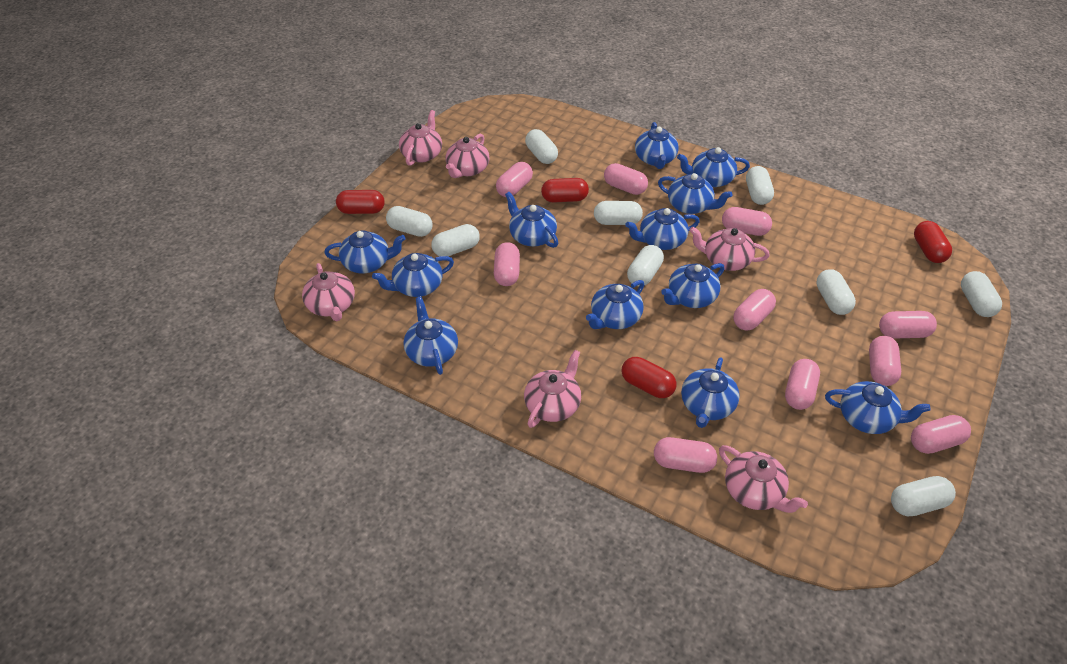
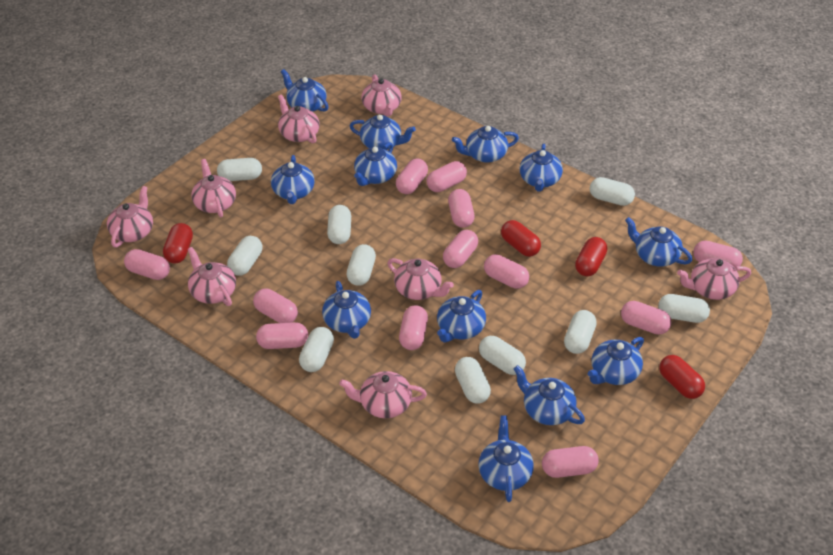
pink capsule: [494,242,520,286] [496,162,533,197] [604,163,648,195] [654,437,717,473] [722,207,772,236] [733,289,776,331] [785,359,820,410] [869,336,901,386] [879,311,937,338] [911,415,971,454] = 10 -> [124,249,170,280] [253,289,298,323] [256,322,308,349] [396,158,428,194] [399,305,428,350] [427,161,467,192] [443,230,478,268] [448,189,475,228] [484,254,529,289] [542,446,599,478] [621,301,672,335] [693,241,743,269] = 12
pink teapot: [302,263,355,321] [399,110,442,166] [445,134,490,178] [524,350,581,428] [689,227,770,271] [719,445,808,513] = 6 -> [107,186,153,248] [188,247,236,306] [191,159,236,218] [278,94,320,143] [339,371,427,418] [361,74,402,117] [387,258,454,300] [677,258,751,300] = 8
white capsule: [386,206,433,237] [431,224,480,256] [525,129,558,164] [594,201,643,225] [627,245,664,286] [746,166,774,205] [816,269,856,315] [891,476,956,516] [961,271,1002,317] = 9 -> [217,158,262,181] [227,236,262,276] [299,327,334,372] [327,205,351,244] [346,244,376,286] [455,357,491,404] [479,336,526,375] [564,310,597,354] [590,177,635,206] [658,294,710,323] = 10

